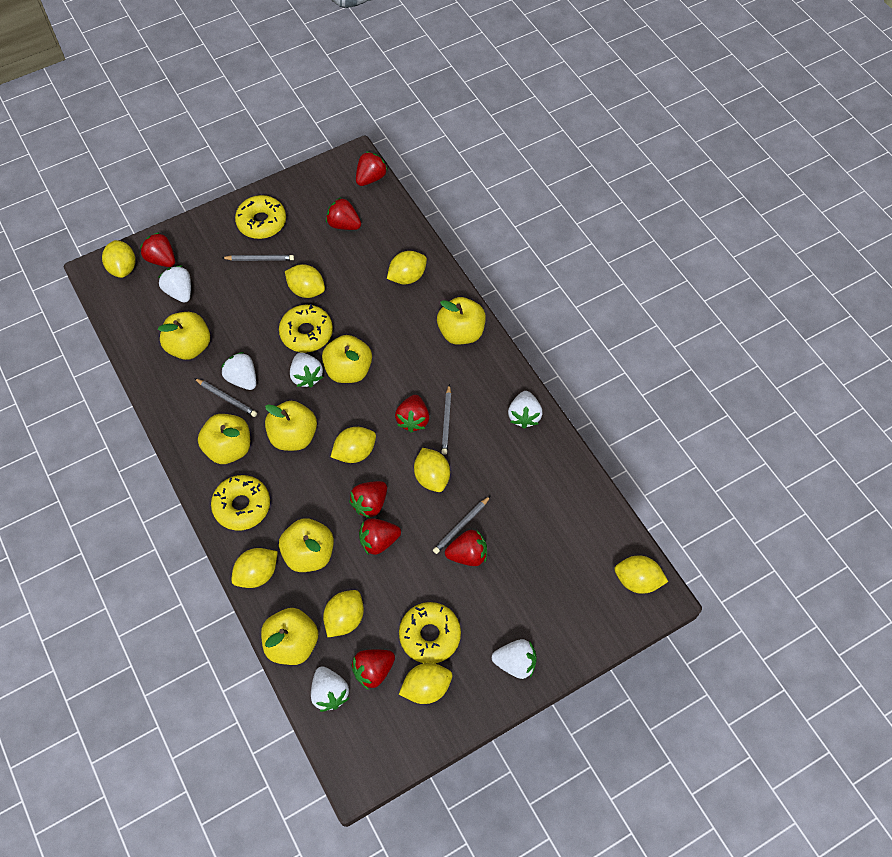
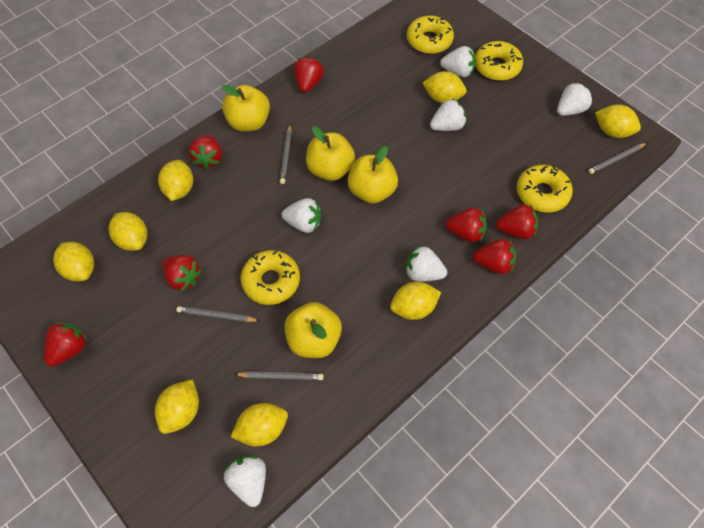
red strawberry: [140,232,175,267] [326,197,361,230] [349,481,387,518] [351,650,395,690] [356,151,388,186] [359,518,401,555] [395,395,429,432] [445,529,487,566] = 8 -> [44,322,88,367] [162,255,202,291] [189,135,222,169] [294,56,324,93] [445,208,487,243] [473,238,516,274] [496,204,538,239] = 7
yellow apple: [158,312,210,360] [198,414,250,464] [261,608,318,665] [265,401,317,451] [279,518,334,572] [322,335,372,383] [437,297,486,345] = 7 -> [222,85,270,132] [285,302,342,358] [306,127,355,181] [348,146,398,204] = 4
yellow lemon: [102,240,136,278] [231,548,278,588] [285,264,325,298] [323,590,364,637] [331,427,376,463] [387,251,427,284] [399,663,452,704] [414,448,450,492] [615,555,668,594] = 9 -> [53,242,94,281] [109,212,147,251] [155,379,199,434] [158,160,193,201] [231,403,288,447] [390,282,441,320] [423,71,467,103] [595,105,641,138] = 8

